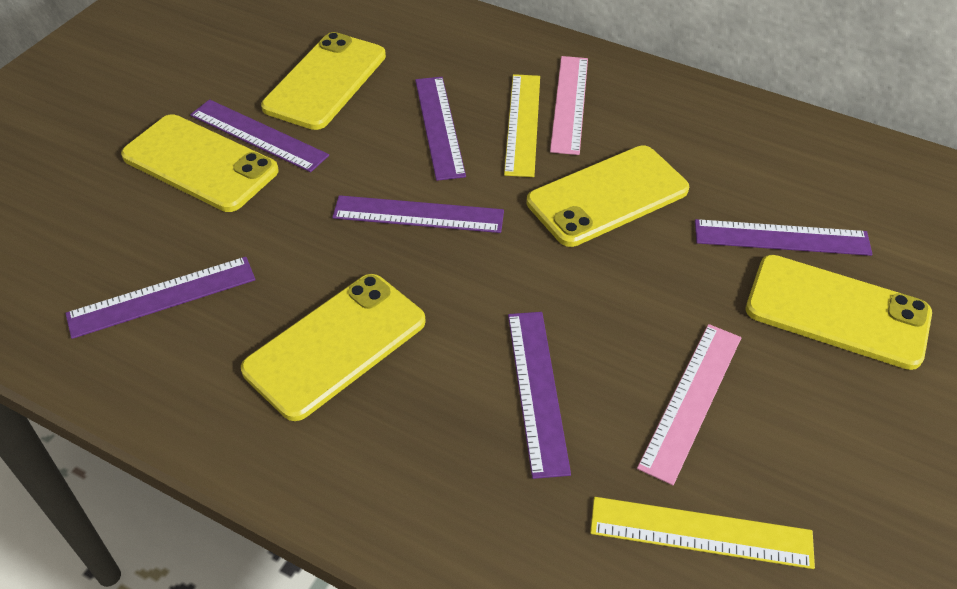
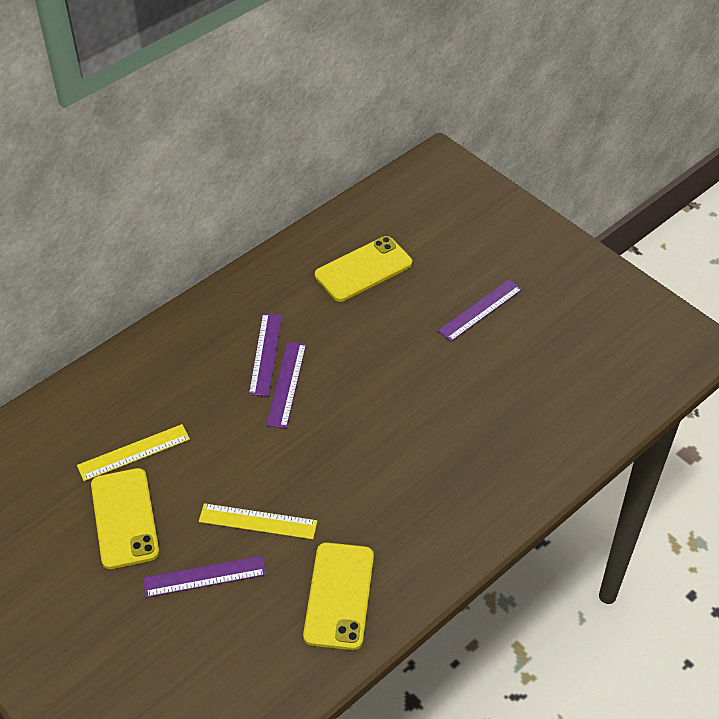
pink ruler: [550,56,588,155] [637,324,741,485] = 2 -> none = 0
purple ruler: [65,257,256,339] [190,99,329,172] [332,195,504,233] [415,77,466,181] [508,312,571,479] [695,219,872,256] = 6 -> [143,556,266,598] [249,313,282,396] [266,342,306,428] [438,279,522,342] = 4
yellow phone: [121,114,279,212] [241,274,426,421] [261,32,386,130] [527,145,689,247] [746,255,932,370] = 5 -> [91,468,159,569] [303,542,374,650] [315,236,412,302] = 3

